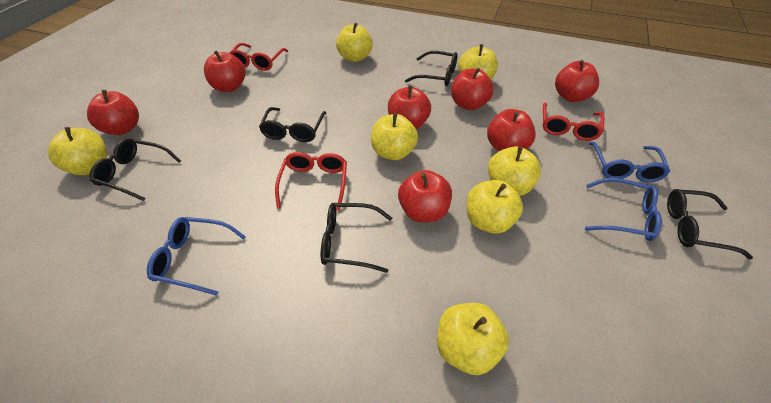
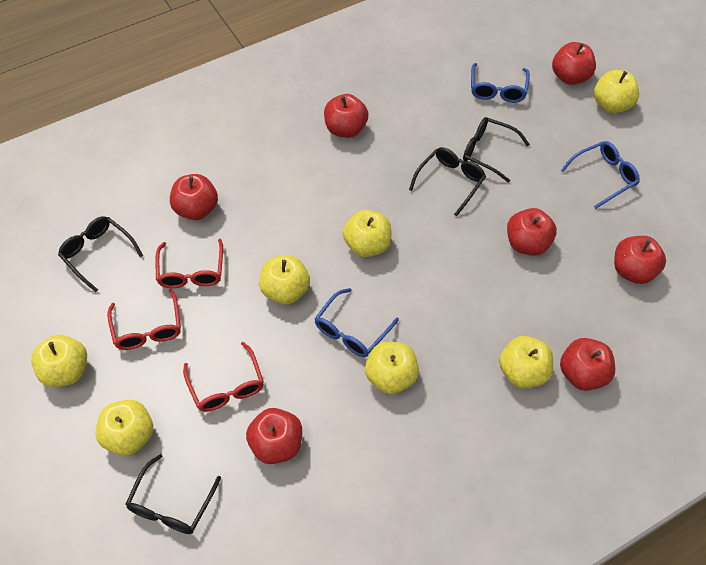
black glasses: [90,138,181,201] [259,107,326,142] [321,203,392,273] [405,51,458,86] [667,189,753,260] = 5 -> [58,216,143,292] [125,454,221,534] [409,147,486,217] [463,117,530,183] = 4

